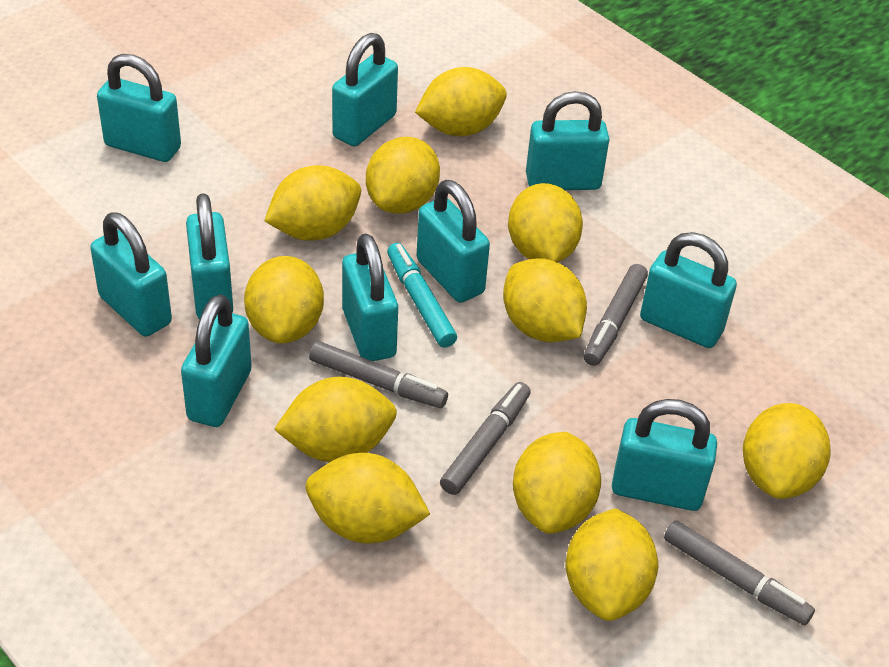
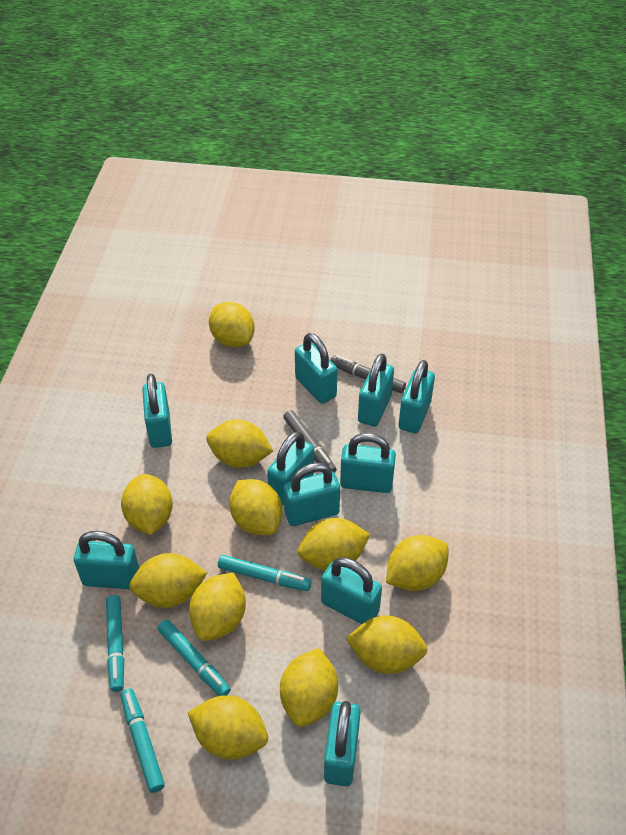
grey marker: [309,341,448,408] [440,382,531,495] [584,264,648,366] [664,520,815,625] = 4 -> [283,410,337,473] [330,355,406,393] = 2
turquoise marker: [387,243,457,348] = 1 -> [106,595,124,692] [121,688,165,793] [158,619,231,696] [218,555,311,591] = 4

